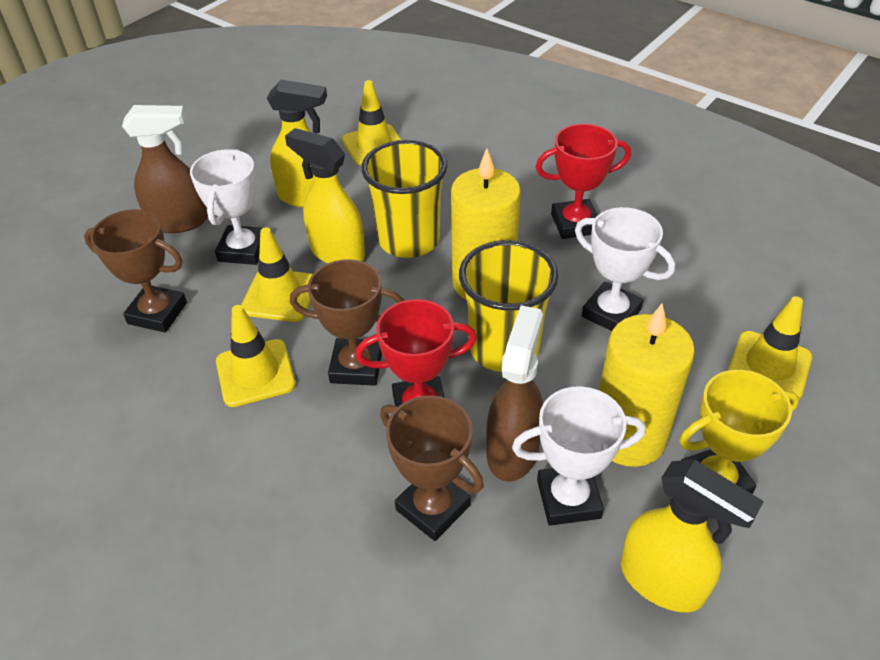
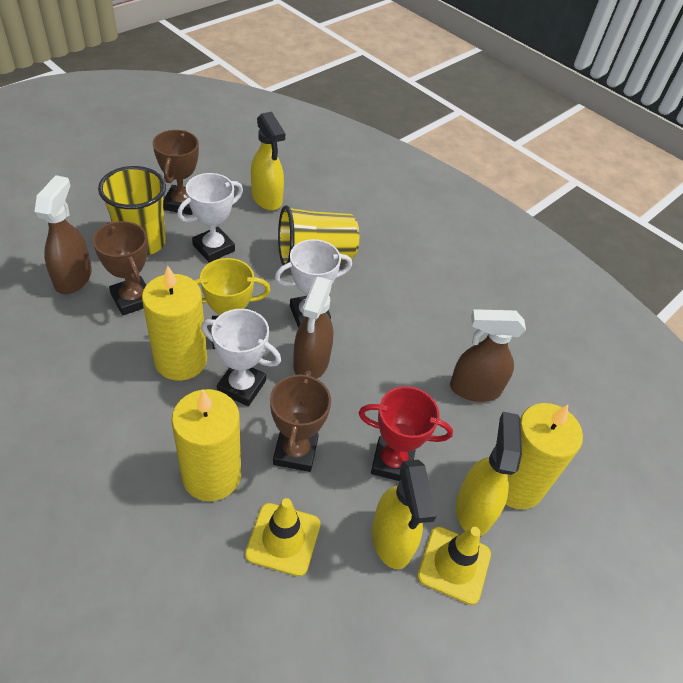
brown spray bottle: [122,105,208,233] [486,305,543,482] = 2 -> [34,175,92,294] [293,277,333,379] [450,309,526,402] = 3
red trophy: [355,299,477,407] [536,124,631,239] = 2 -> [359,386,453,481] = 1
yellow candle: [451,149,521,300] [599,303,695,467] = 2 -> [142,266,207,381] [172,389,241,501] [506,403,583,509] = 3
yellow traffic cone: [216,305,296,407] [241,227,313,322] [342,80,401,165] [728,296,812,399] = 4 -> [245,498,320,576] [417,527,491,605] = 2

